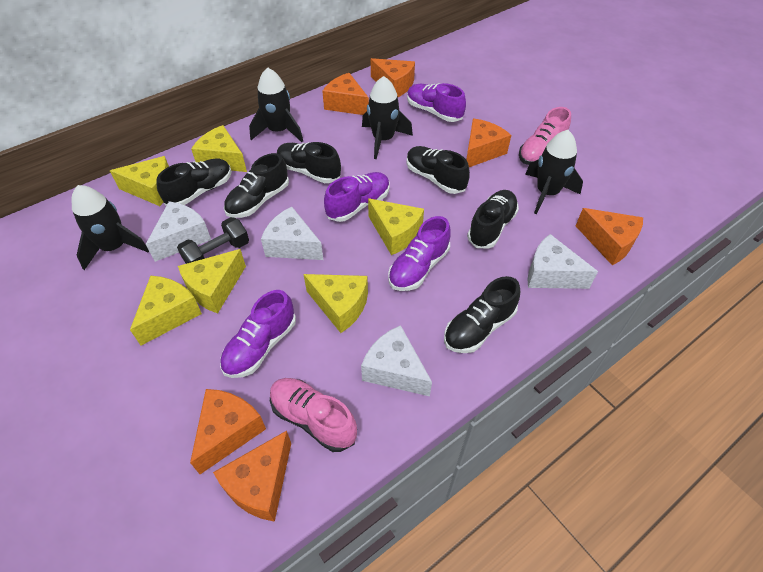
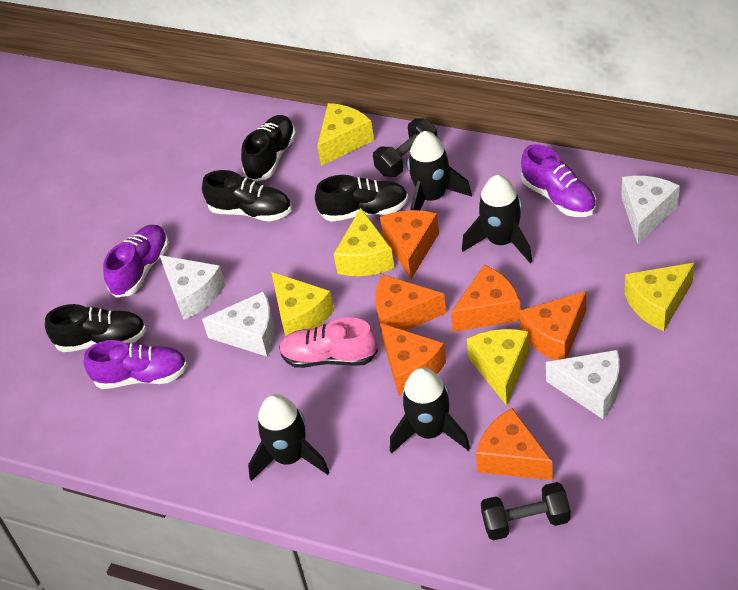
black dumbbell: [177,217,249,264] = 1 -> [373,119,438,177] [481,482,570,540] = 2
black shoe: [157,158,232,206] [224,153,289,218] [277,142,341,183] [406,146,470,194] [444,276,520,353] [467,190,519,249] = 6 -> [45,304,146,352] [202,170,292,222] [241,115,296,181] [315,175,409,222] = 4
pink shoe: [270,378,357,452] [519,107,571,165] = 2 -> [279,317,378,368] = 1
purple shoe: [220,290,296,378] [324,172,390,222] [388,216,451,291] [407,83,466,122] = 4 -> [84,340,188,389] [103,225,169,297] [521,144,596,217] = 3
yellow cheese: [110,156,169,206] [130,276,202,346] [178,249,246,313] [191,125,247,172] [304,274,368,333] [368,198,424,255] = 6 -> [271,272,334,337] [317,103,374,166] [334,208,394,276] [467,329,529,406] [625,263,694,331] = 5

